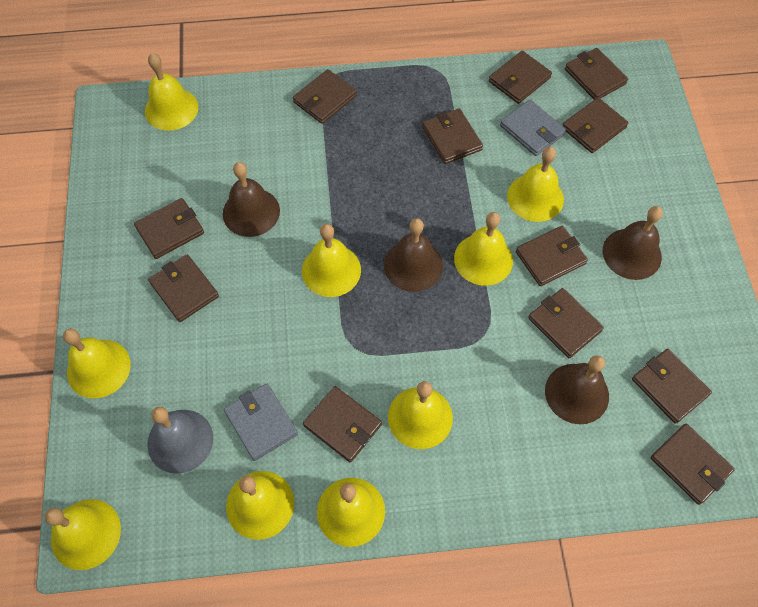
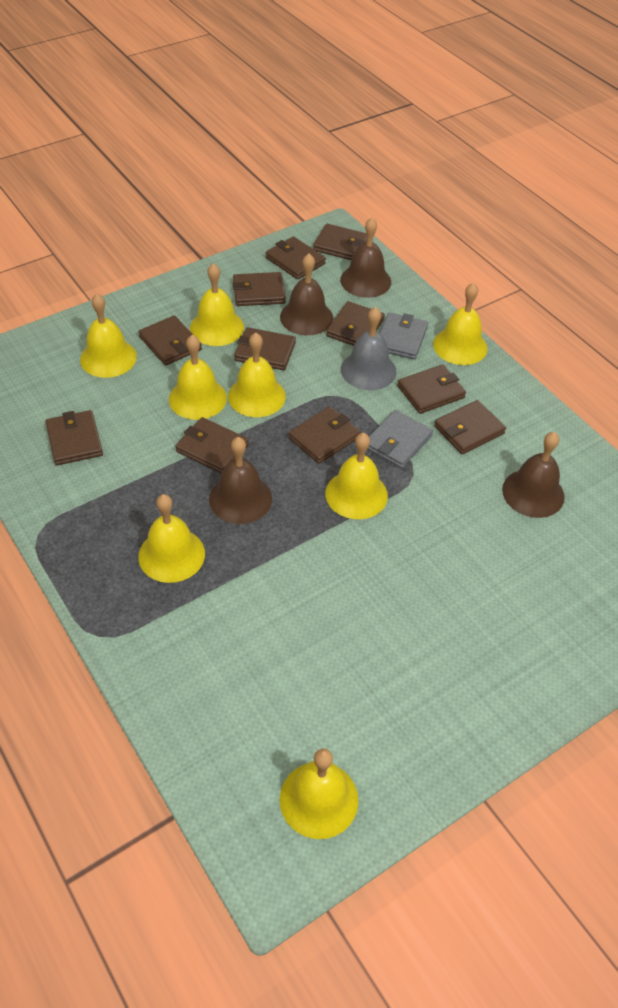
brown wallet: [134,198,204,259] [148,254,219,322] [293,69,357,124] [303,386,382,462] [422,108,483,164] [489,51,552,104] [516,226,588,286] [528,288,604,358] [563,98,629,153] [565,48,628,100] [632,349,712,424] [651,424,735,505] = 12 -> [45,410,103,465] [138,315,202,366] [175,417,249,473] [232,272,286,306] [234,327,296,370] [266,236,326,280] [289,406,361,464] [313,223,367,260] [326,301,385,346] [397,364,466,414] [434,400,506,454] = 11
yellow bell: [45,499,121,570] [63,328,131,398] [145,53,199,131] [226,471,294,540] [302,224,361,297] [317,478,385,547] [388,381,453,449] [454,212,513,286] [507,147,564,222] = 9 -> [80,293,137,378] [138,494,205,583] [169,335,227,420] [190,263,244,346] [228,333,286,417] [280,749,359,839] [325,433,388,519] [433,283,488,365] = 8

